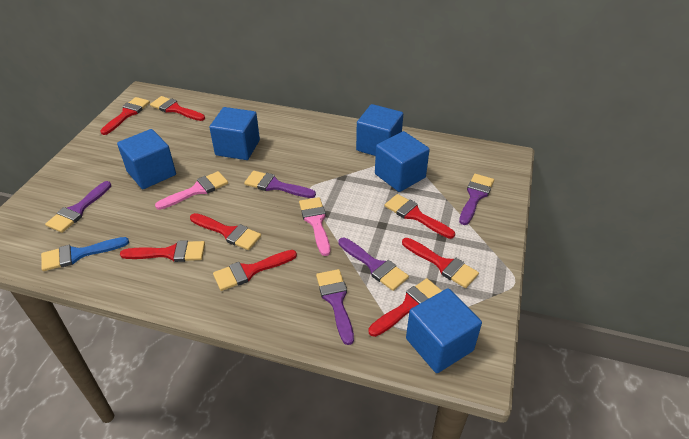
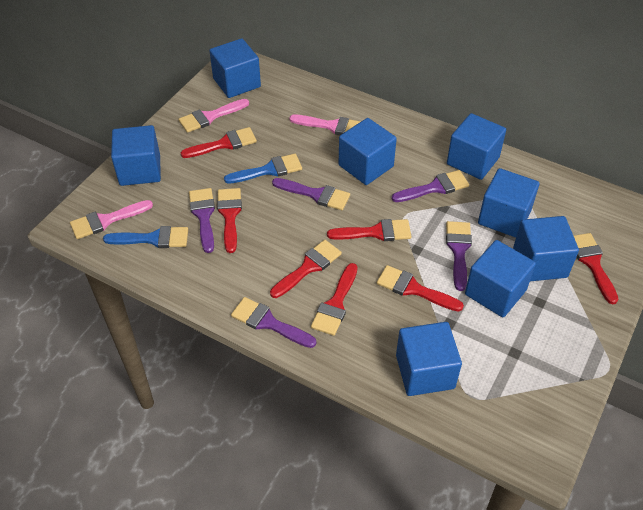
blue brush: [41,237,129,271] = 1 -> [103,226,188,248] [224,154,302,184] = 2
blue cube: [117,129,176,189] [209,107,260,160] [356,104,403,156] [375,131,430,192] [406,288,482,373] = 5 -> [111,125,161,186] [209,38,261,98] [338,118,397,185] [396,322,462,396] [447,113,506,180] [465,240,536,317] [478,168,540,238] [513,216,579,281] = 8
pink brush: [155,171,228,210] [299,197,330,256] = 2 -> [70,200,153,239] [178,99,249,133] [289,115,361,135] = 3
red brush: [100,97,150,135] [120,240,205,262] [150,96,205,121] [190,213,261,250] [213,250,297,291] [369,278,442,337] [385,194,455,239] [402,238,479,288] = 8 -> [181,127,257,158] [217,188,242,253] [270,240,342,298] [311,263,358,336] [327,219,411,241] [377,265,464,312] [574,233,619,304] = 7

